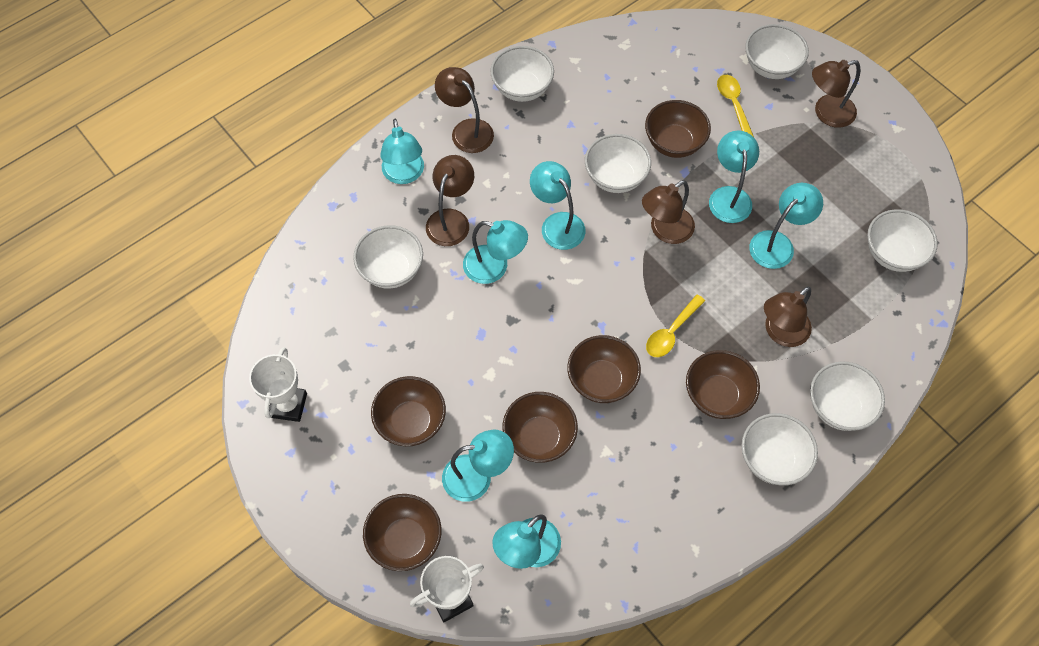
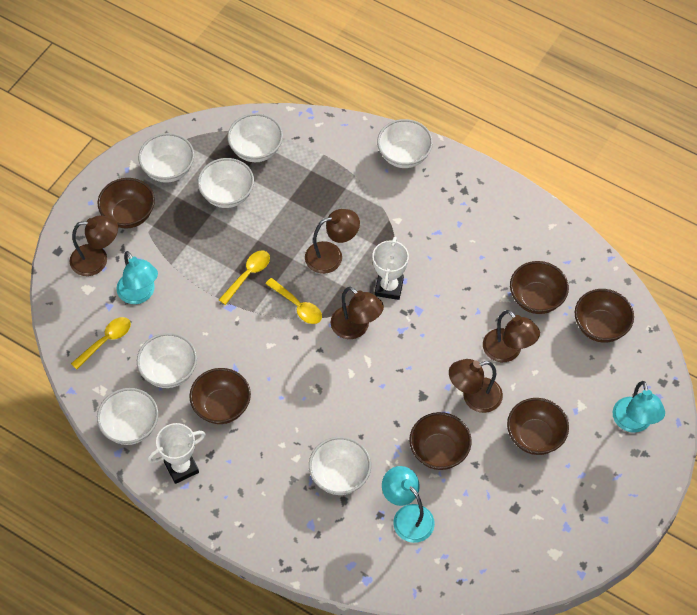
turquoise lamp: [380,119,424,184] [442,430,514,502] [463,220,528,284] [492,515,561,569] [530,161,585,250] [709,130,759,223] [749,183,823,269] = 7 -> [116,251,158,304] [382,466,435,543] [613,381,665,432] = 3
yellow spoon: [646,294,705,357] [717,75,754,137] = 2 -> [71,317,131,369] [219,251,270,305] [265,278,322,324] = 3

